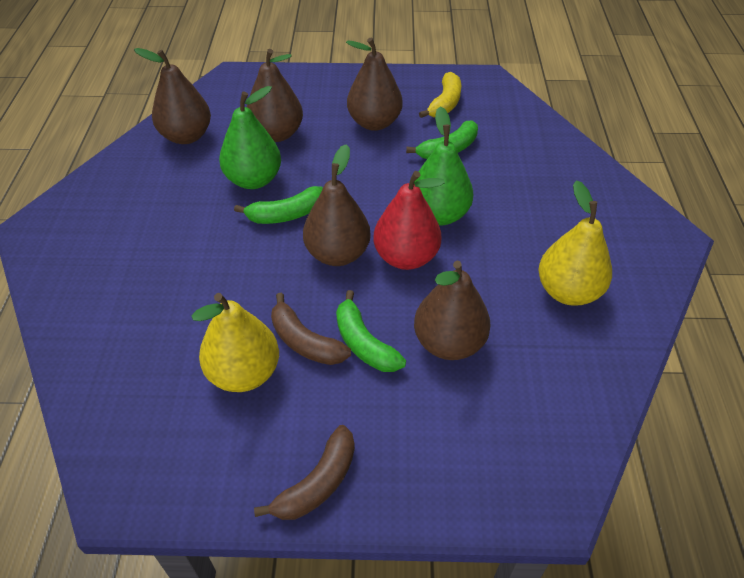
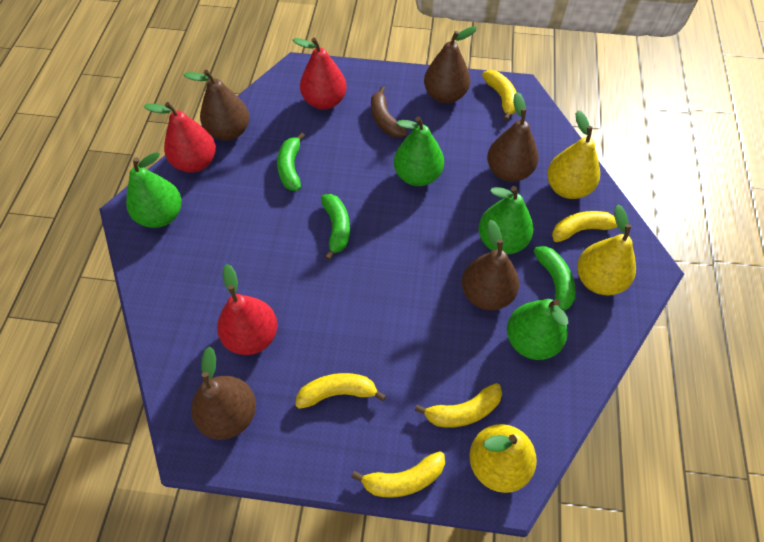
brown banana: [254,425,355,520] [271,293,351,365] = 2 -> [371,86,408,138] = 1
green pear: [219,86,281,189] [414,106,473,226] = 2 -> [126,152,181,228] [394,117,444,186] [478,186,533,254] [507,299,568,360] = 4
red pear: [374,171,445,270] = 1 -> [143,102,216,172] [217,264,277,355] [293,38,347,110] = 3
yellow banana: [419,72,461,118] = 1 -> [295,373,386,409] [351,451,445,498] [415,383,502,428] [482,70,517,121] [552,211,618,242] = 5
yellow pear: [191,293,279,392] [538,180,612,306] = 2 -> [470,424,537,493] [547,110,600,199] [577,205,636,296] = 3

